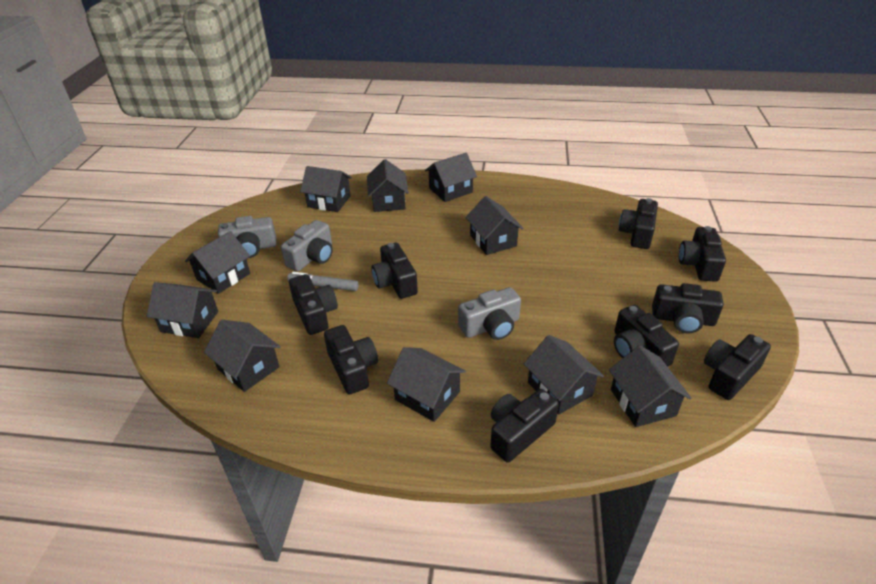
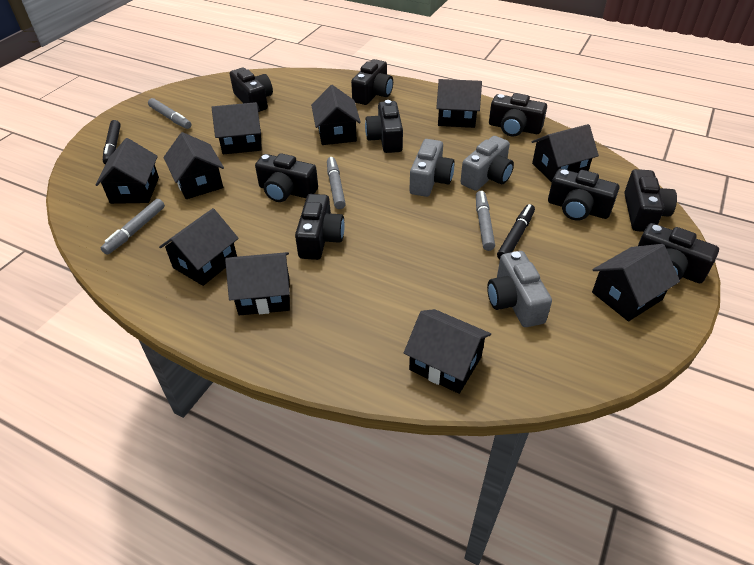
black marker: none = 0 -> [103,120,121,165] [497,204,535,259] = 2
grey marker: [287,272,359,291] = 1 -> [101,199,165,255] [148,98,192,129] [327,157,346,209] [476,191,495,251] = 4

